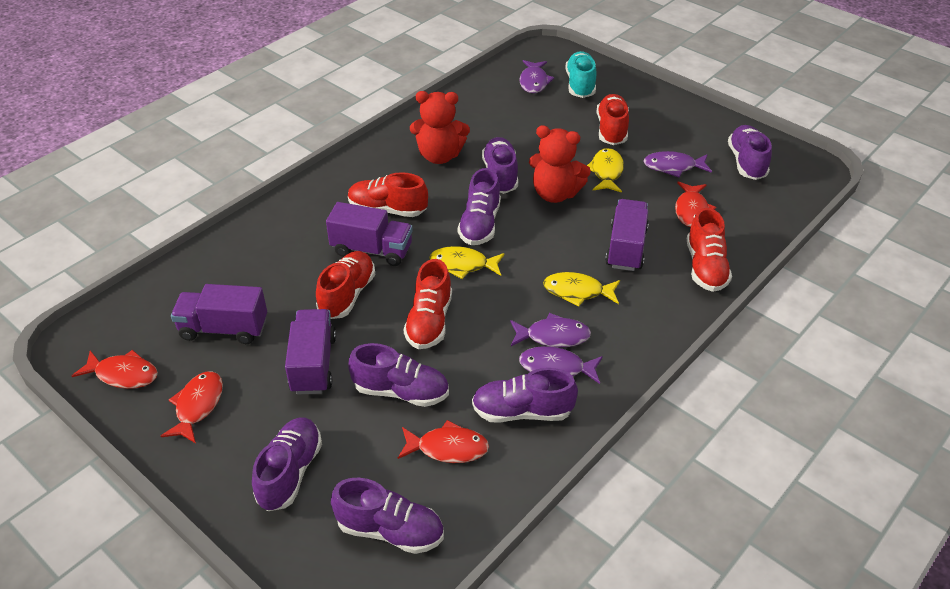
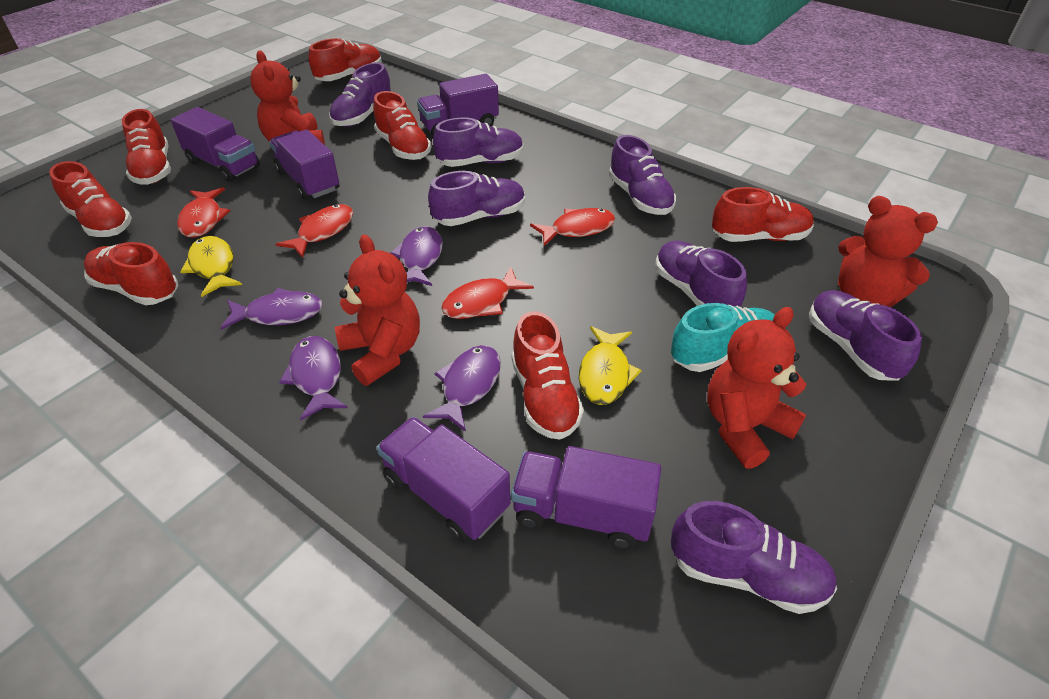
purple truck: [171,284,267,344] [285,309,336,394] [326,202,413,266] [605,199,649,271] = 4 -> [171,107,260,182] [269,129,340,200] [377,417,510,542] [417,74,499,136] [511,446,661,549] = 5
red shoe: [316,251,375,319] [348,172,428,217] [404,259,452,349] [596,94,629,145] [687,208,732,292] = 5 -> [49,161,132,237] [84,242,178,305] [122,109,171,185] [308,38,382,81] [373,91,432,160] [512,311,584,440] [712,187,814,242] = 7
red teddy bear: [410,91,470,164] [529,125,591,203] = 2 -> [250,51,325,145] [335,235,420,386] [707,307,806,469] [838,196,938,307] = 4
yellow fish: [429,246,505,279] [543,272,620,307] [587,148,624,193] = 3 -> [180,236,242,297] [579,326,642,405] = 2

